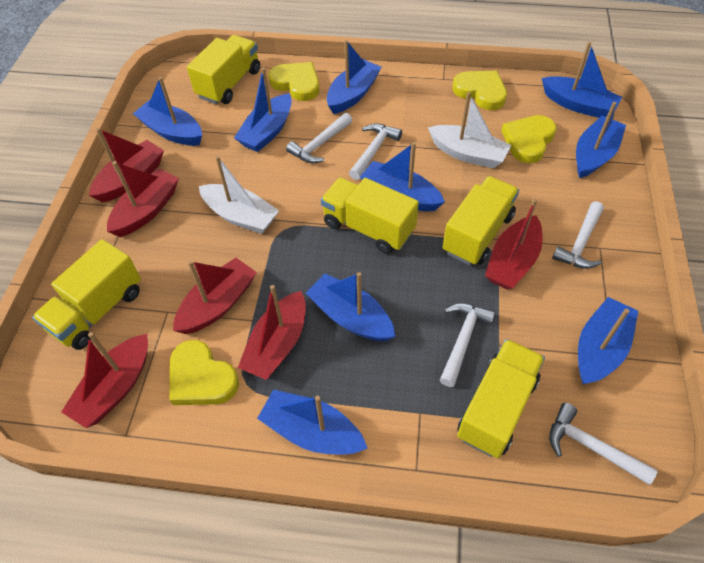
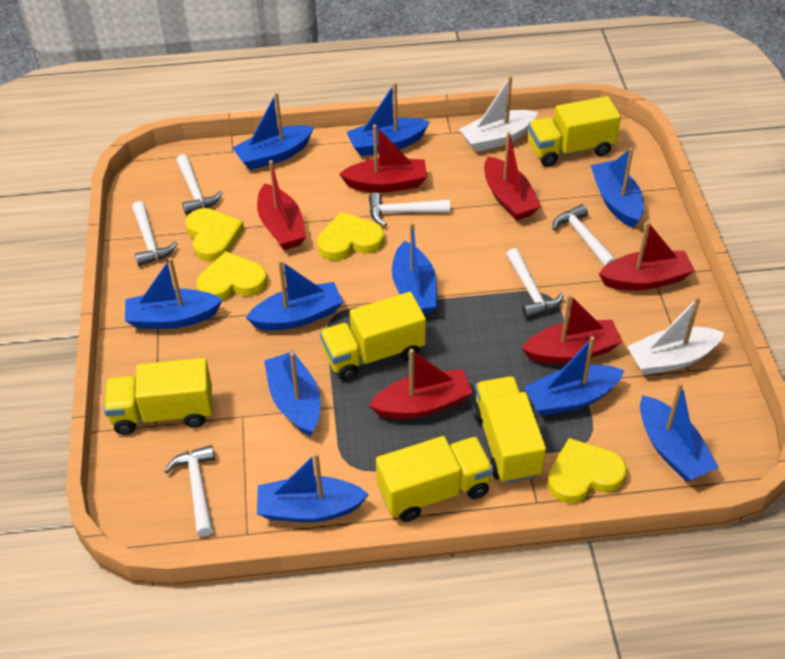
blue boat: [133,77,202,146] [234,67,292,152] [257,389,368,454] [306,272,395,341] [327,40,382,114] [360,142,445,211] [542,42,622,118] [576,102,626,178] [578,297,638,384] = 9 -> [125,258,222,329] [233,92,314,170] [246,260,343,330] [257,452,369,522] [264,351,321,436] [347,83,430,156] [392,222,437,314] [524,336,625,416] [590,148,644,228] [640,382,719,482] = 10
white hammer: [286,113,352,163] [349,123,402,180] [440,303,495,387] [549,403,658,485] [552,201,604,269] = 5 -> [132,201,177,266] [164,445,215,537] [176,154,222,215] [369,192,450,226] [506,248,564,319] [552,204,616,266] = 6

